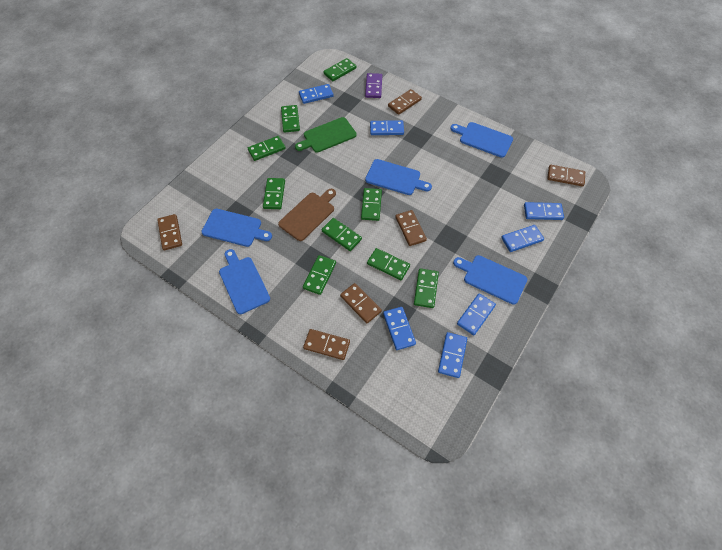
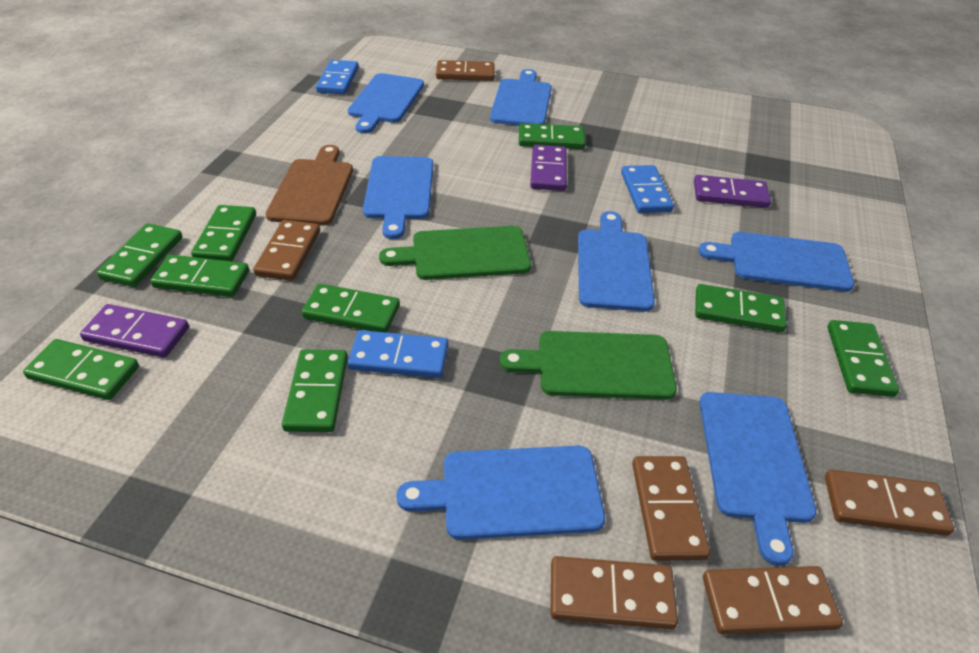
blue cutting board: [201,209,272,247] [219,249,270,314] [365,159,432,195] [450,122,513,158] [453,255,527,305] = 5 -> [348,73,424,133] [363,156,433,239] [396,446,605,540] [490,69,552,126] [578,211,655,312] [698,232,854,292] [699,392,816,566] = 7
blue domino: [299,84,333,104] [370,120,404,135] [383,307,416,350] [438,332,467,378] [457,293,496,335] [501,225,544,252] [524,202,564,220] = 7 -> [316,60,359,94] [348,330,448,378] [621,165,674,213] = 3
green cutting board: [295,117,357,153] = 1 -> [379,226,531,280] [500,331,677,400] = 2
purple domino: [365,73,382,98] = 1 -> [80,304,189,358] [530,145,567,191] [694,175,771,208] = 3

